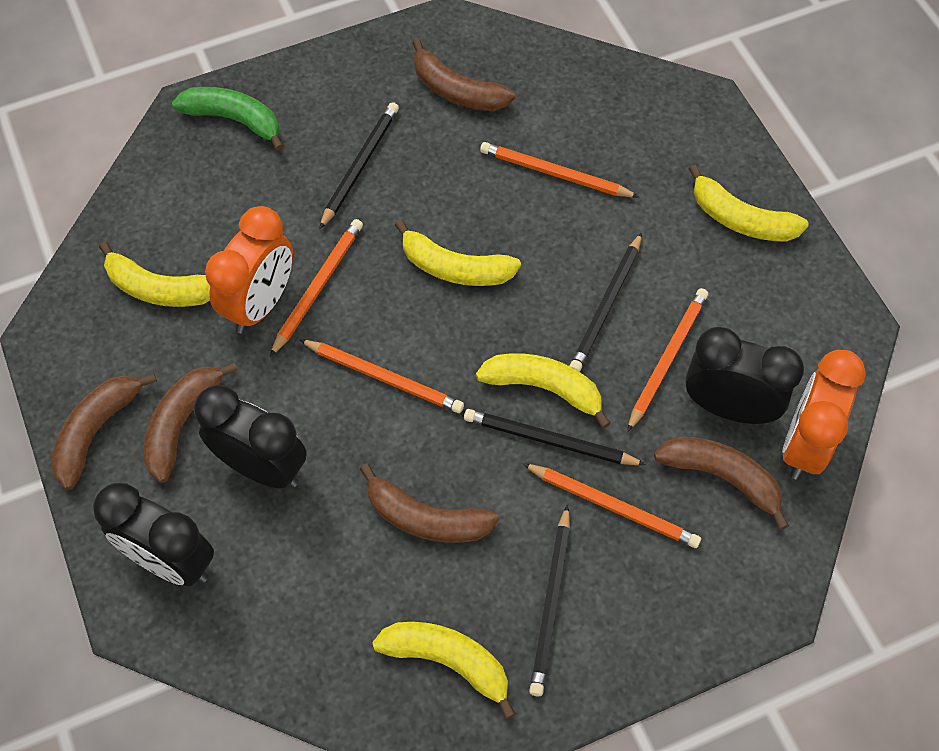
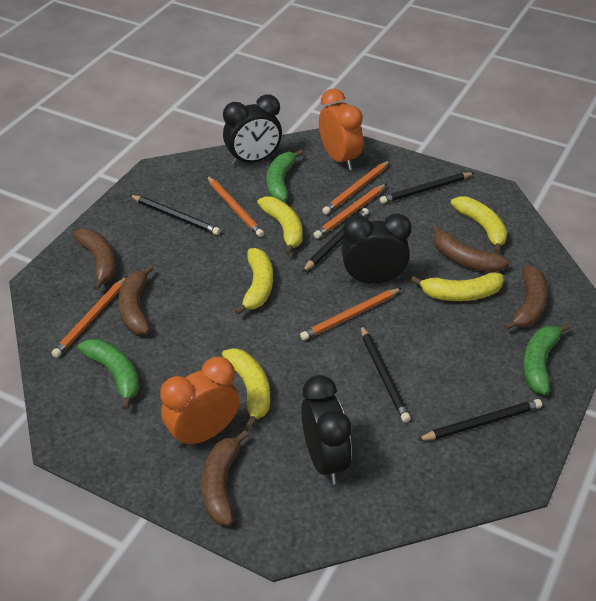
black pencil: [319,102,399,229] [464,409,646,465] [529,505,570,696] [569,232,642,372] = 4 -> [129,195,221,235] [302,208,369,272] [361,325,411,422] [380,172,474,204] [417,399,542,441] = 5
green banana: [172,87,284,151] = 1 -> [78,339,140,410] [267,149,303,202] [523,323,570,395] = 3

